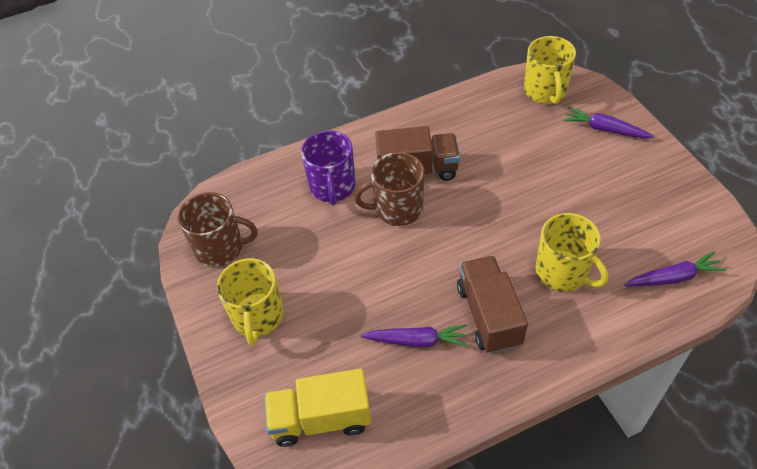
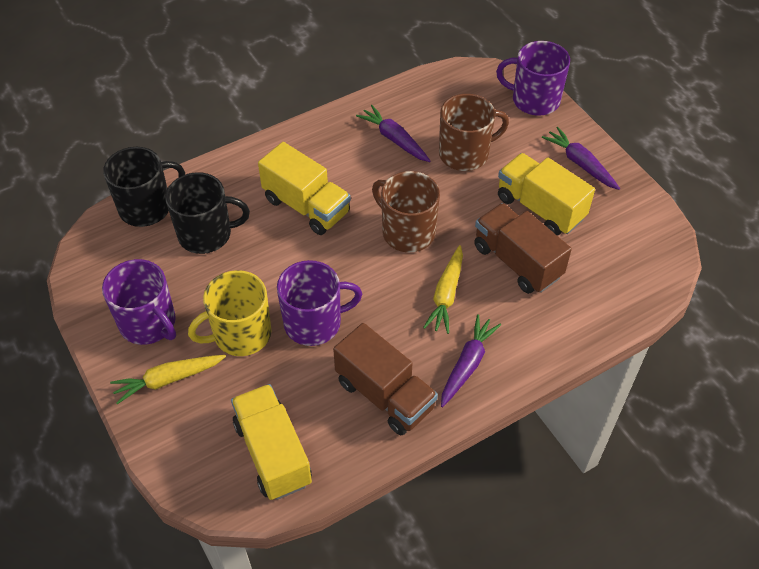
black mug: none = 0 -> [103,147,185,227] [165,172,250,254] = 2
purple mug: [301,130,356,205] = 1 -> [102,259,176,345] [277,260,362,346] [496,41,570,116] = 3
yellow carrot: none = 0 -> [110,355,226,404] [423,245,463,334] = 2
yellow mug: [217,258,284,346] [524,36,576,104] [535,213,608,291] = 3 -> [188,270,271,356] = 1
yellow truck: [264,368,372,447] = 1 -> [231,384,312,500] [258,142,351,235] [498,153,595,236] = 3

